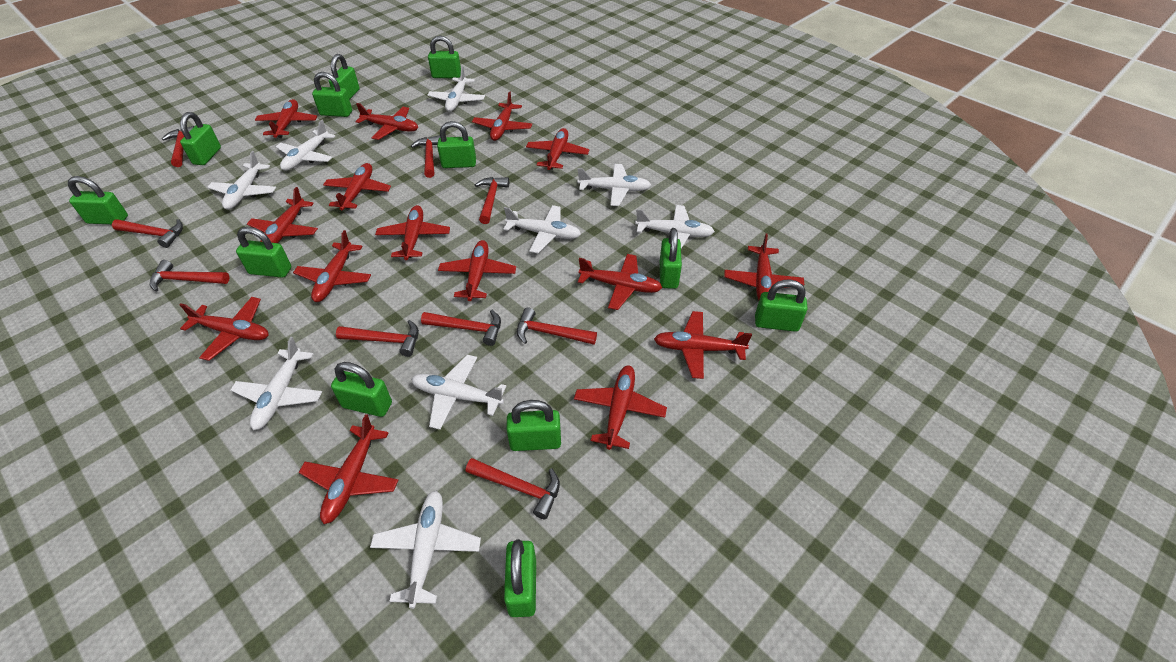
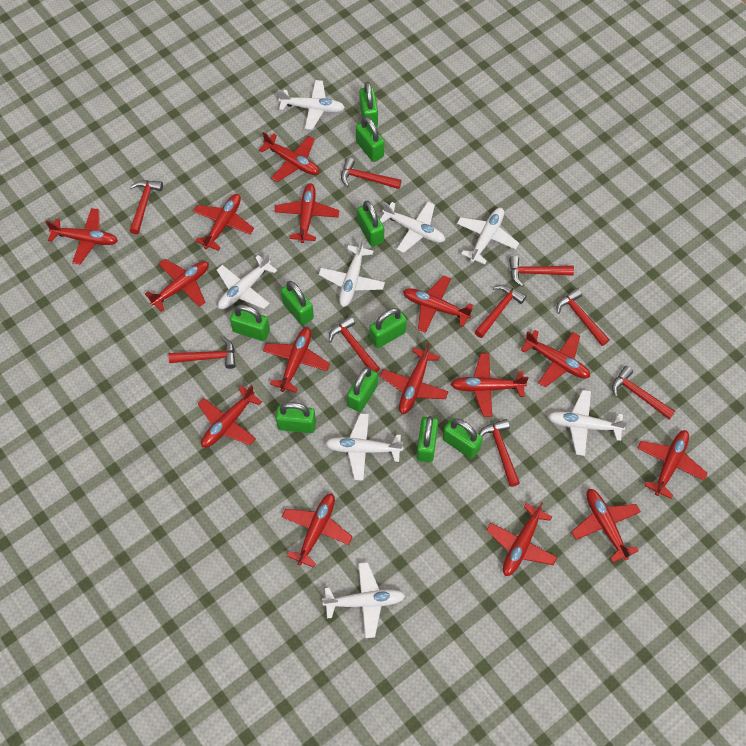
green padlock: [68,176,128,224] [180,112,221,165] [236,227,291,278] [312,72,352,117] [329,54,360,100] [331,362,392,417] [428,36,461,78] [437,121,476,168] [504,539,536,617] [506,400,561,451] [660,228,682,289] [755,279,808,332] = 12 -> [230,305,270,341] [276,402,316,433] [281,281,314,325] [347,367,378,412] [356,116,384,162] [357,200,384,247] [359,82,378,127] [370,308,407,348] [417,416,438,462] [442,418,483,459] = 10
white plane: [207,151,276,210] [231,337,322,430] [276,120,335,171] [370,491,481,609] [411,355,507,430] [427,66,485,112] [503,205,581,253] [577,164,651,206] [635,205,715,248] = 9 -> [217,253,277,309] [278,80,345,130] [319,238,385,307] [322,562,405,638] [325,413,403,480] [380,202,445,253] [457,208,519,265] [548,390,628,456] = 8

